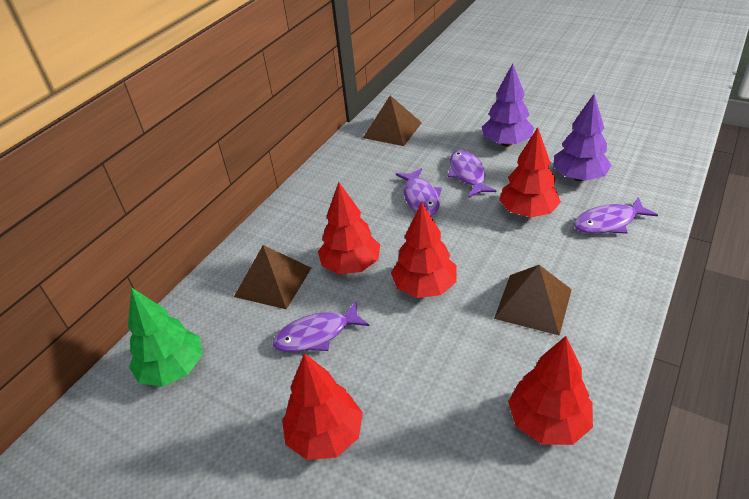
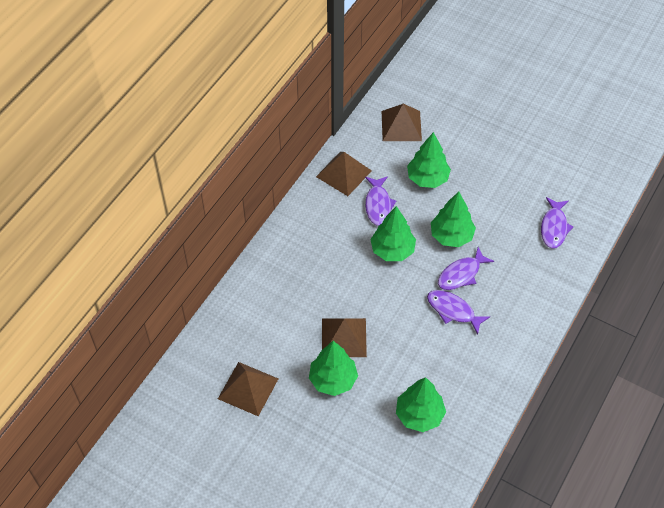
brown pyramid: [234,245,311,309] [363,95,422,146] [494,265,572,336] = 3 -> [218,362,278,416] [316,152,372,196] [322,318,367,357] [382,104,422,141] = 4
green tree: [128,287,202,387] = 1 -> [309,341,358,396] [370,206,416,261] [396,377,446,432] [407,132,451,188] [431,192,476,247] = 5
purple tree: [482,63,534,147] [553,94,612,181] = 2 -> none = 0
red tree: [282,353,363,460] [318,182,380,274] [391,202,457,298] [499,127,561,218] [508,336,593,445] = 5 -> none = 0

